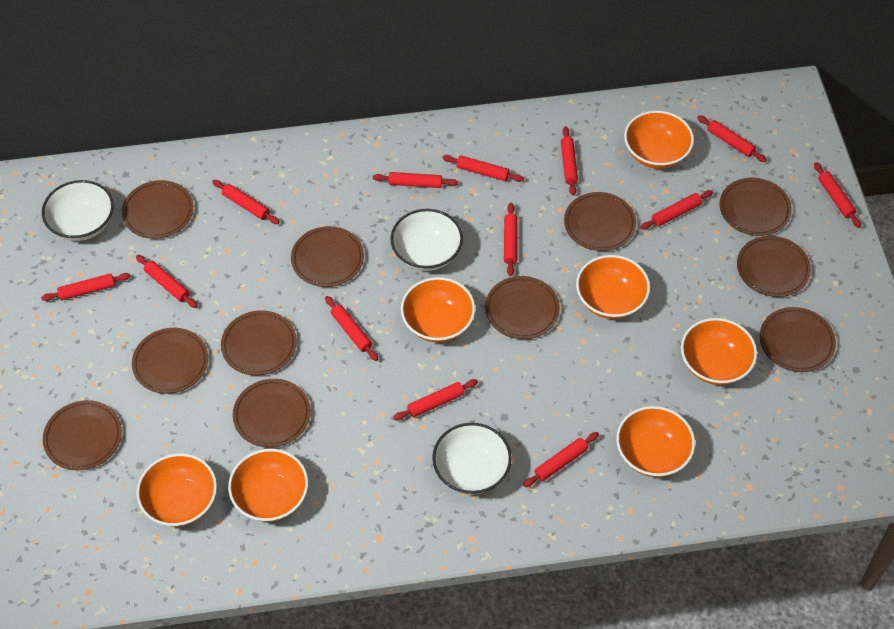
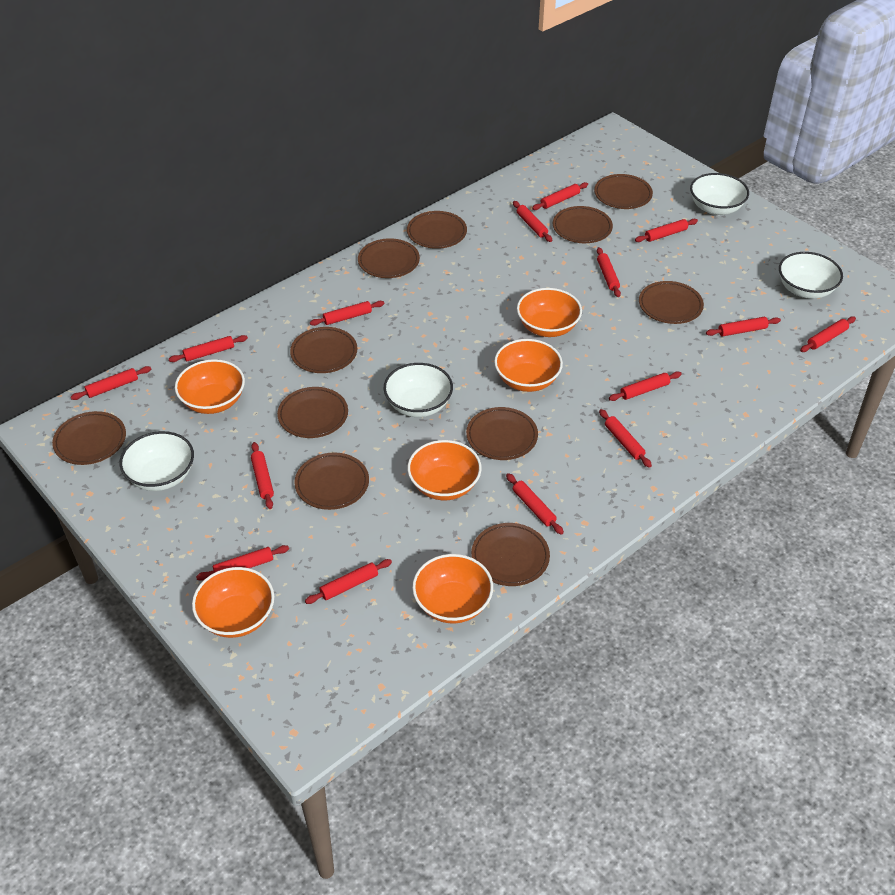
orange bowl: [136,453,217,527] [228,449,308,522] [401,277,475,342] [576,255,650,319] [616,406,695,477] [624,111,694,169] [681,318,757,385] = 7 -> [175,359,245,414] [192,567,274,638] [407,440,482,500] [412,554,493,624] [494,339,563,392] [517,288,582,337] = 6
red rolling pin: [41,273,131,301] [136,255,198,308] [212,180,280,224] [325,296,378,361] [373,172,458,188] [393,379,478,420] [442,155,524,182] [504,203,518,276] [523,432,599,487] [561,126,578,195] [641,190,713,230] [697,115,767,162] [814,162,861,228] = 13 -> [71,366,151,400] [169,335,248,362] [196,545,289,581] [251,442,274,509] [305,559,392,604] [310,301,384,326] [506,473,564,535] [513,201,552,242] [532,182,588,210] [597,247,621,297] [599,409,652,468] [609,371,682,401] [635,219,698,242] [706,317,781,337] [800,316,856,352] = 15
white bowl: [42,180,114,241] [390,209,463,271] [432,423,512,495] = 3 -> [119,431,194,491] [384,363,453,417] [690,173,749,215] [779,252,843,299] = 4

